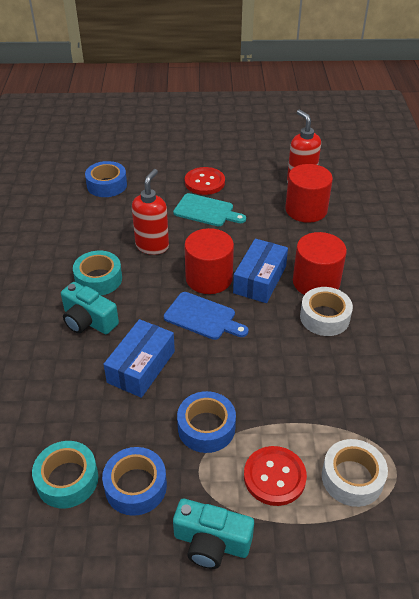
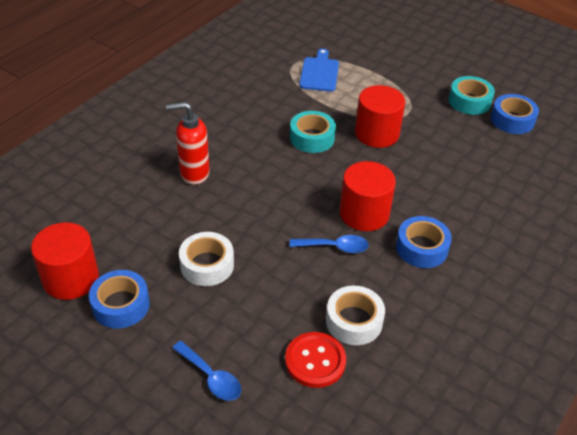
blue box: [103,319,175,398] [233,239,288,303] = 2 -> none = 0
blue spoon: none = 0 -> [172,341,241,401] [290,235,369,253] = 2
red button: [185,167,225,195] [244,446,307,506] = 2 -> [285,332,346,388] = 1
red soap dispenser: [132,169,169,255] [287,110,321,183] = 2 -> [166,102,210,185] = 1
turquoise camera: [61,282,119,334] [173,499,254,569] = 2 -> none = 0
turquoise cutting board: [173,193,246,226] = 1 -> none = 0

